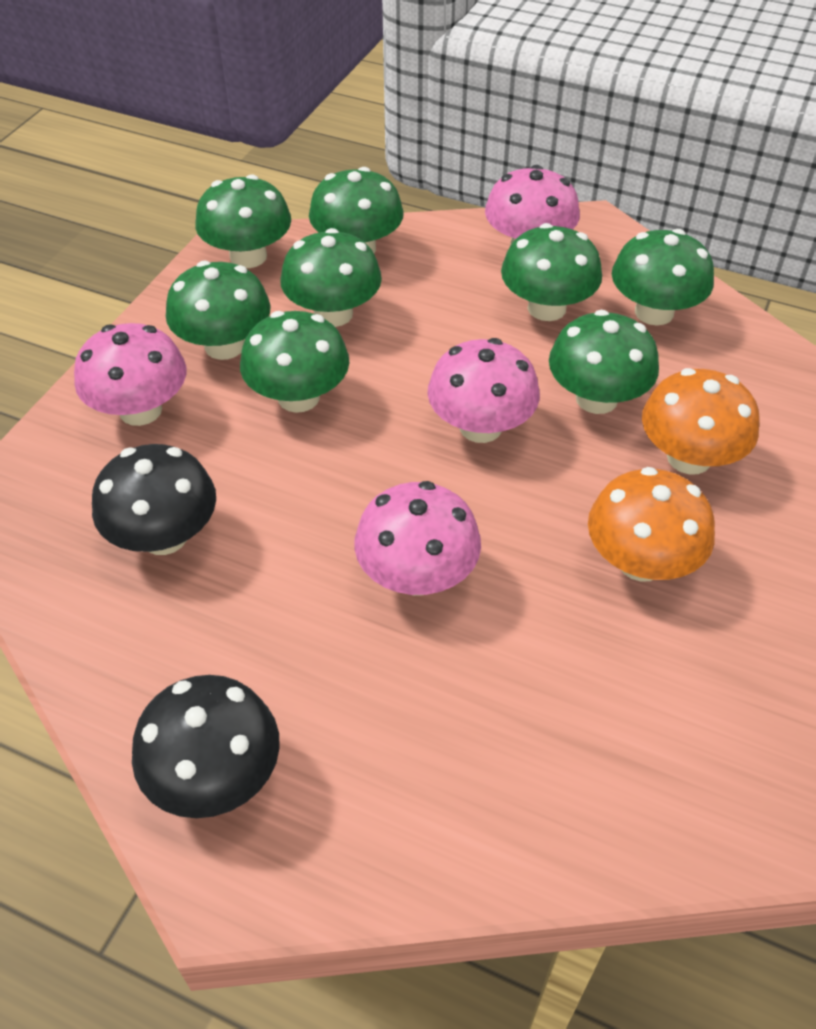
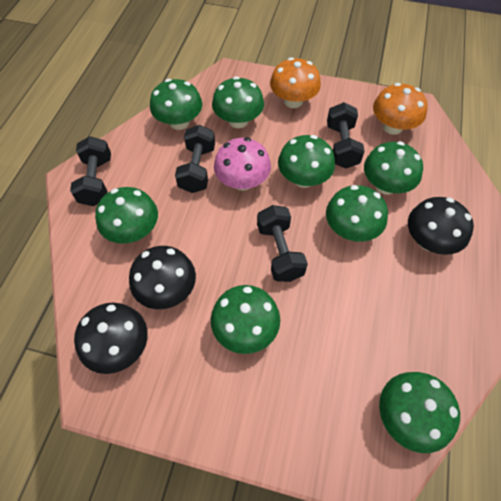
black dumbbell: none = 0 -> [70,136,111,206] [175,125,215,193] [257,205,308,282] [327,102,365,168] = 4
black mushroom: [92,444,216,555] [132,675,280,818] = 2 -> [74,303,148,374] [129,246,196,309] [408,197,474,255] = 3
pink mushroom: [74,323,186,426] [354,481,481,596] [428,338,540,443] [485,165,580,246] = 4 -> [214,137,271,191] = 1

